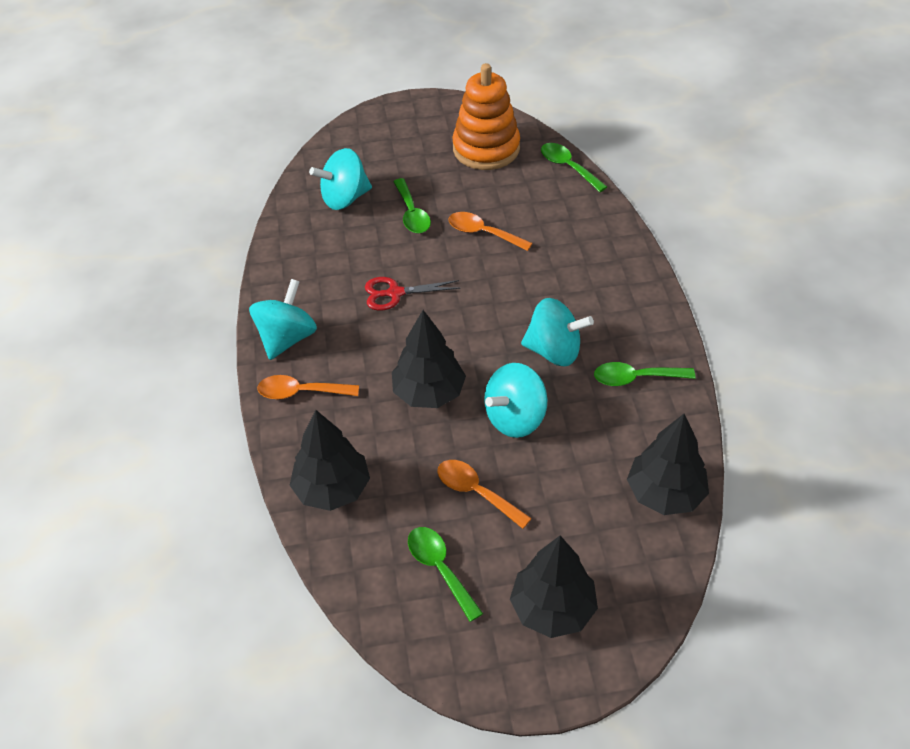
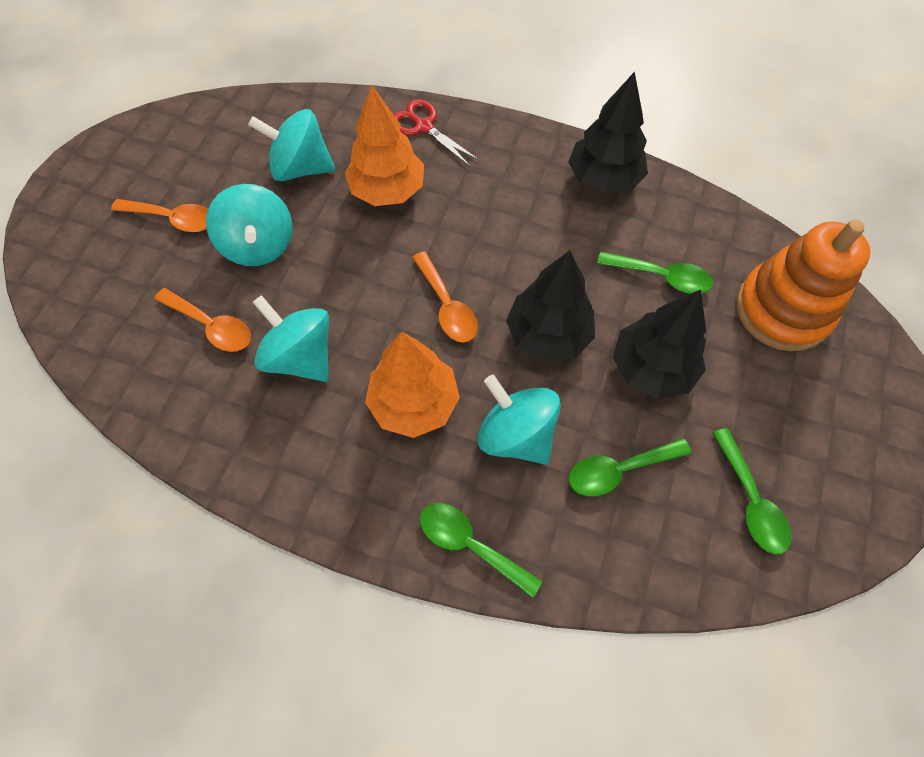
black tree: [290,410,370,511] [392,310,466,408] [510,535,598,638] [627,414,709,515] = 4 -> [506,250,595,362] [568,72,648,194] [613,290,706,399] = 3
orange tree: none = 0 -> [345,84,424,206] [365,331,460,438] = 2

